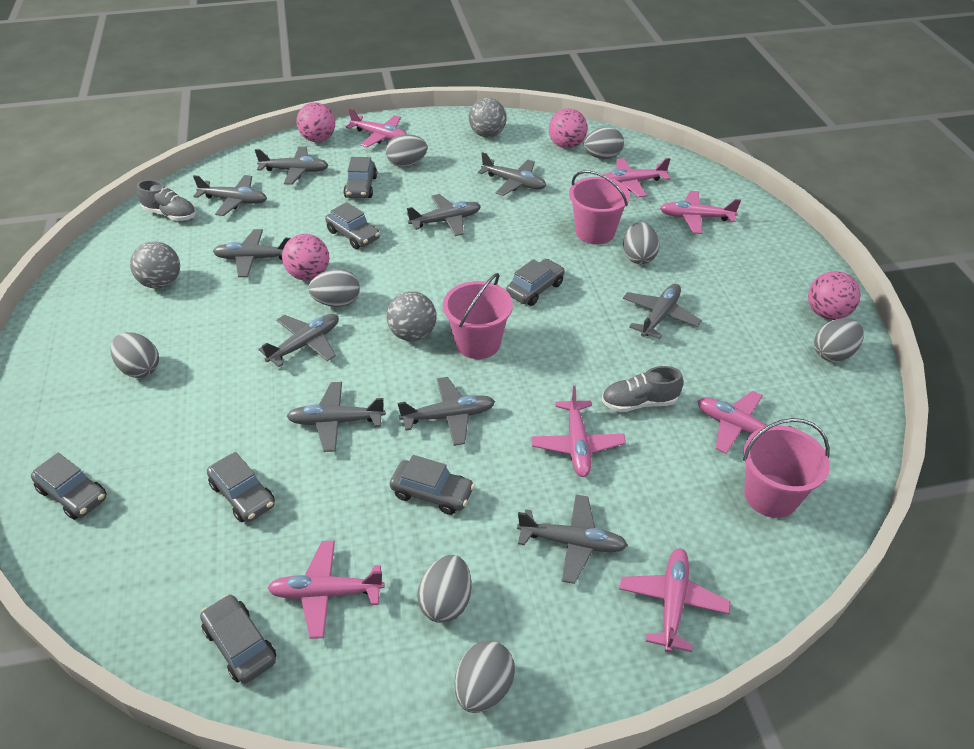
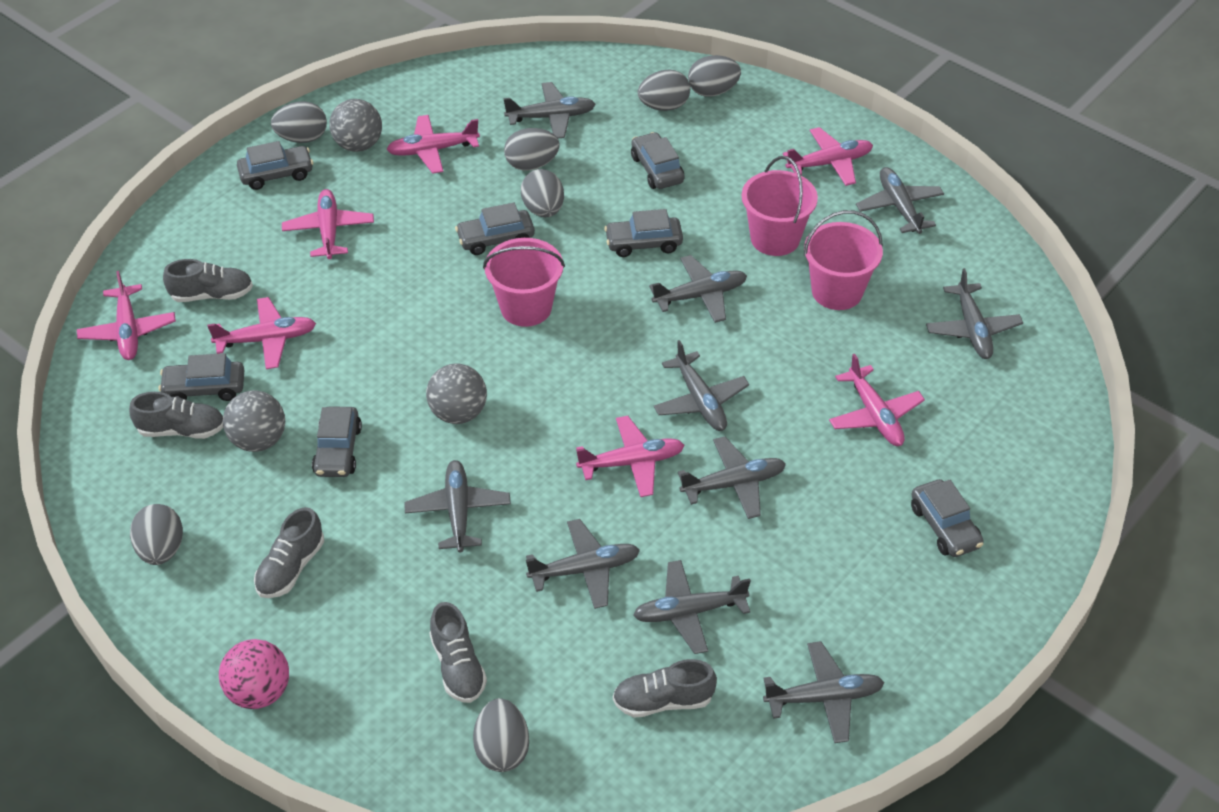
grey egg: [111,332,159,378] [308,269,360,307] [386,134,427,167] [417,555,471,623] [455,641,515,713] [584,127,624,159] [623,222,660,264] [814,318,864,362] = 8 -> [130,504,183,565] [271,101,327,143] [473,698,529,772] [504,128,559,171] [521,169,564,217] [638,69,690,111] [688,55,741,97] = 7
grey shoe: [137,180,196,221] [601,366,683,412] = 2 -> [129,392,223,439] [163,259,253,302] [254,507,324,598] [430,602,487,703] [613,659,717,717] = 5
pink ball: [282,234,329,280] [296,102,335,142] [549,108,587,149] [808,271,861,320] = 4 -> [219,639,289,709] = 1

